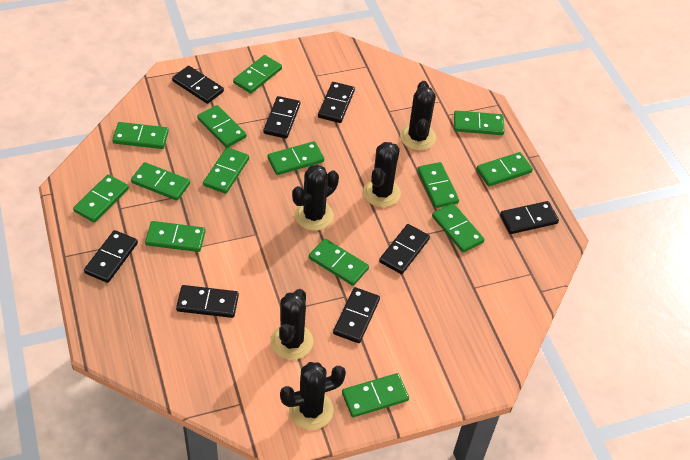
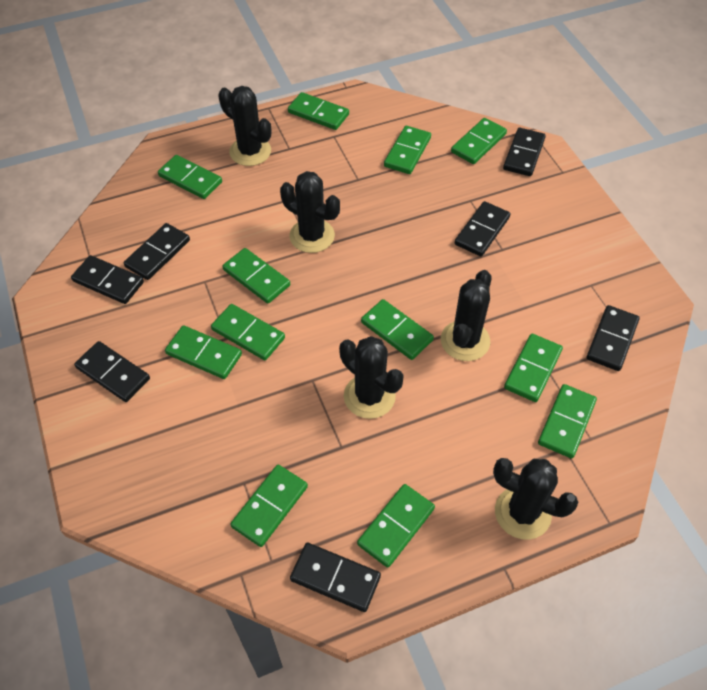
black domino: [84,230,138,283] [172,66,224,104] [176,285,239,318] [263,96,300,139] [318,82,355,123] [333,287,380,343] [379,224,430,274] [500,201,559,234] = 8 -> [71,255,144,304] [74,341,150,402] [124,223,190,280] [290,543,381,612] [455,201,510,256] [503,128,546,176] [587,305,640,371] = 7
green domino: [73,174,129,222] [112,122,169,149] [131,162,190,201] [145,221,206,252] [197,105,247,147] [203,147,249,194] [233,55,282,93] [268,141,324,175] [309,239,369,286] [342,373,409,417] [417,162,459,208] [432,203,484,252] [454,110,504,135] [476,152,533,186] = 14 -> [158,155,222,199] [165,325,242,379] [211,304,285,360] [222,248,290,304] [230,465,308,547] [288,92,349,130] [357,484,435,568] [361,299,434,360] [384,126,431,174] [451,118,507,164] [504,334,563,402] [538,384,597,458] = 12

